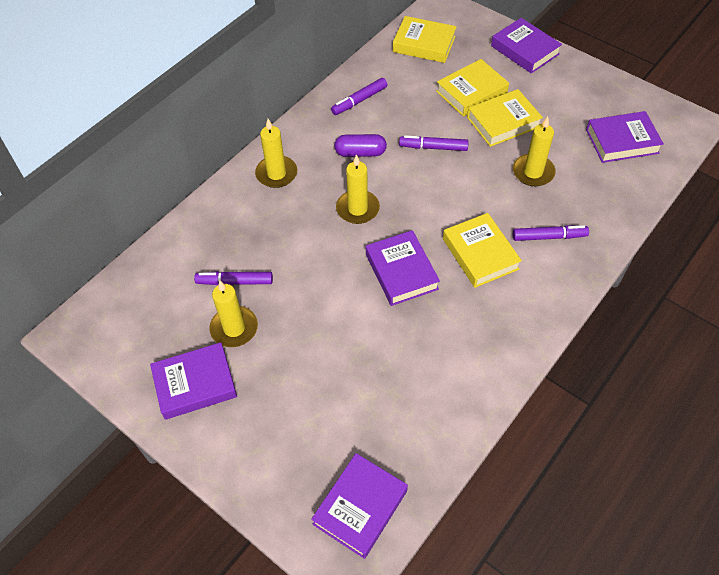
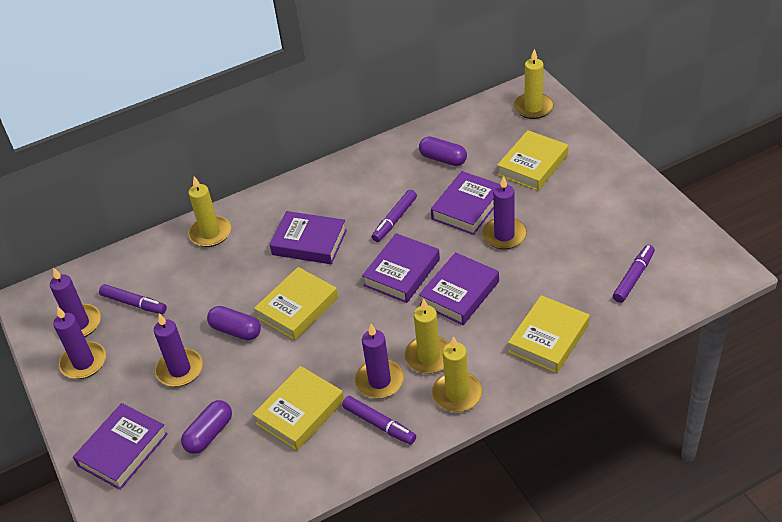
purple candle: none = 0 -> [50,267,101,337] [53,306,106,379] [154,313,203,387] [355,324,404,399] [482,176,527,250] = 5
purple capsule: [334,134,387,157] = 1 -> [181,400,232,454] [207,306,261,340] [419,136,467,166] = 3

